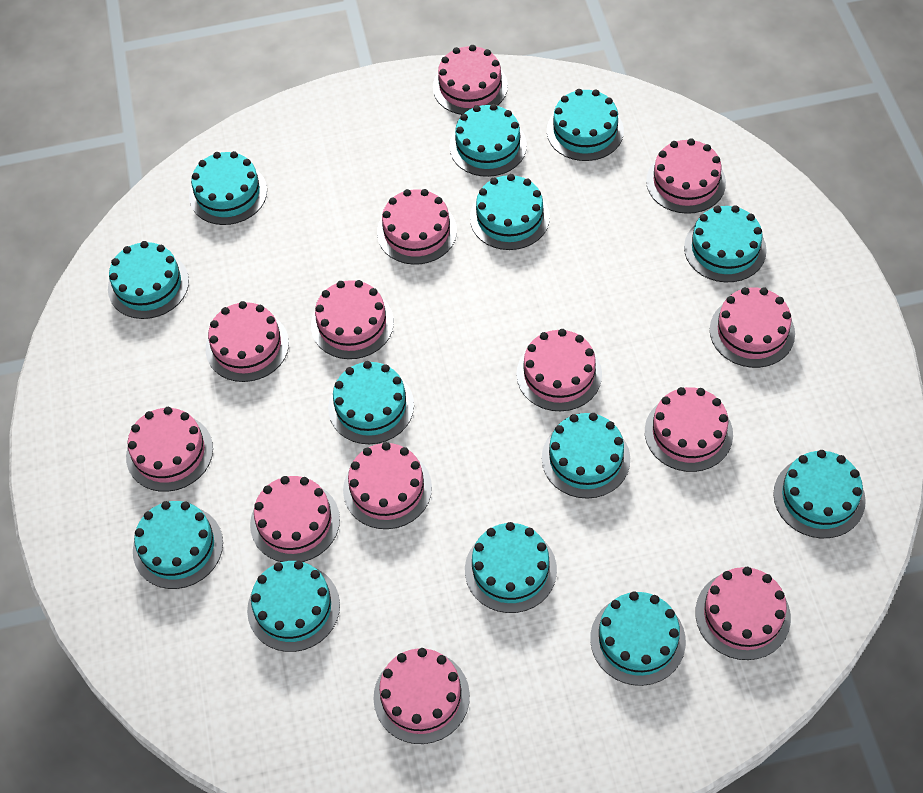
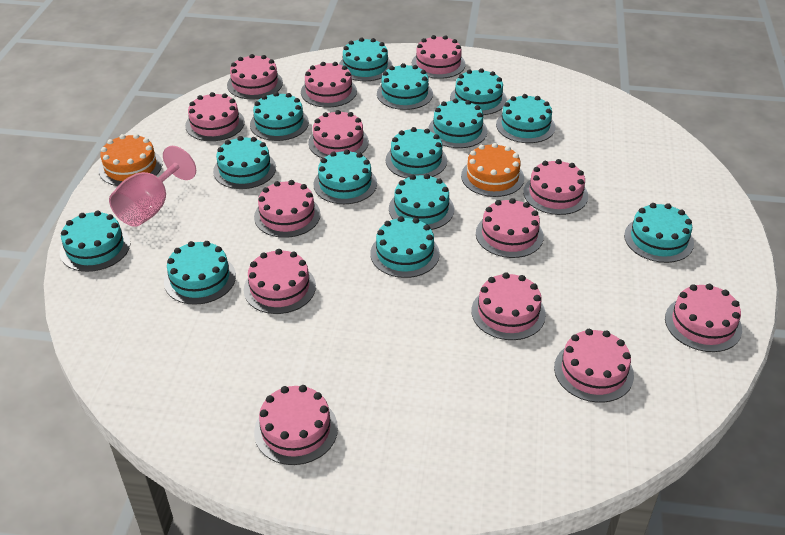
orange cake: none = 0 -> [99,134,162,186] [461,143,524,197] = 2
pink goblet: none = 0 -> [109,146,196,227] = 1
turquoise cake: [108,241,189,319] [133,501,223,589] [189,151,267,225] [247,561,340,652] [328,361,414,444] [450,104,527,177] [465,522,557,613] [470,174,550,250] [542,413,630,499] [547,89,624,161] [590,591,686,686] [684,205,767,282] [773,450,866,538] = 13 -> [60,210,130,272] [164,241,236,305] [213,136,276,189] [250,92,309,141] [313,149,377,204] [339,38,393,81] [370,216,440,278] [377,63,433,110] [386,127,447,178] [389,174,454,230] [428,98,487,148] [450,68,507,115] [496,94,555,143] [624,203,694,263] = 14

